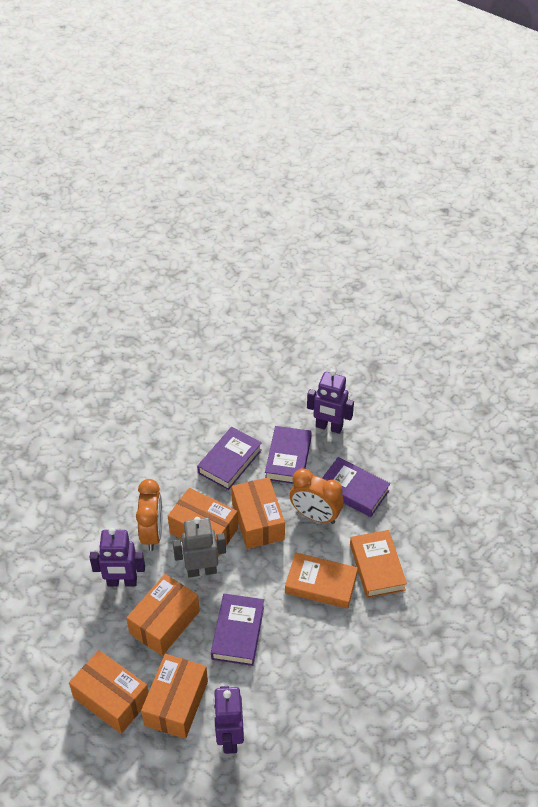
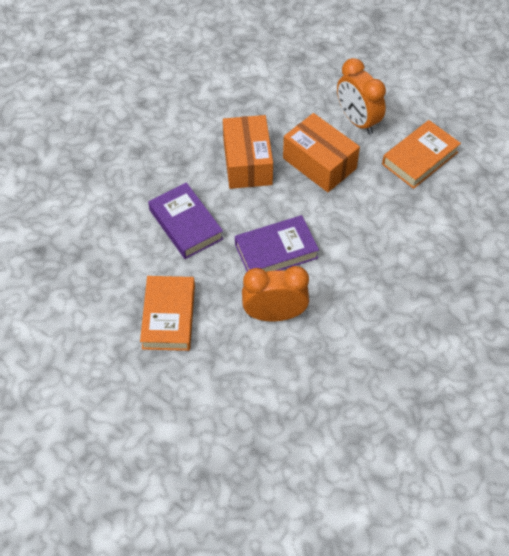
grey robot: [173,517,226,578] = 1 -> none = 0
orange box: [69,650,149,734] [126,574,200,656] [141,654,208,739] [168,488,238,557] [231,477,285,549] = 5 -> [223,115,273,189] [283,113,360,192] = 2
purple book: [197,427,262,490] [211,594,264,666] [265,426,312,484] [322,457,390,517] = 4 -> [148,183,223,259] [235,215,319,272] = 2
purple robot: [89,528,145,586] [213,686,244,754] [307,369,354,434] = 3 -> none = 0

